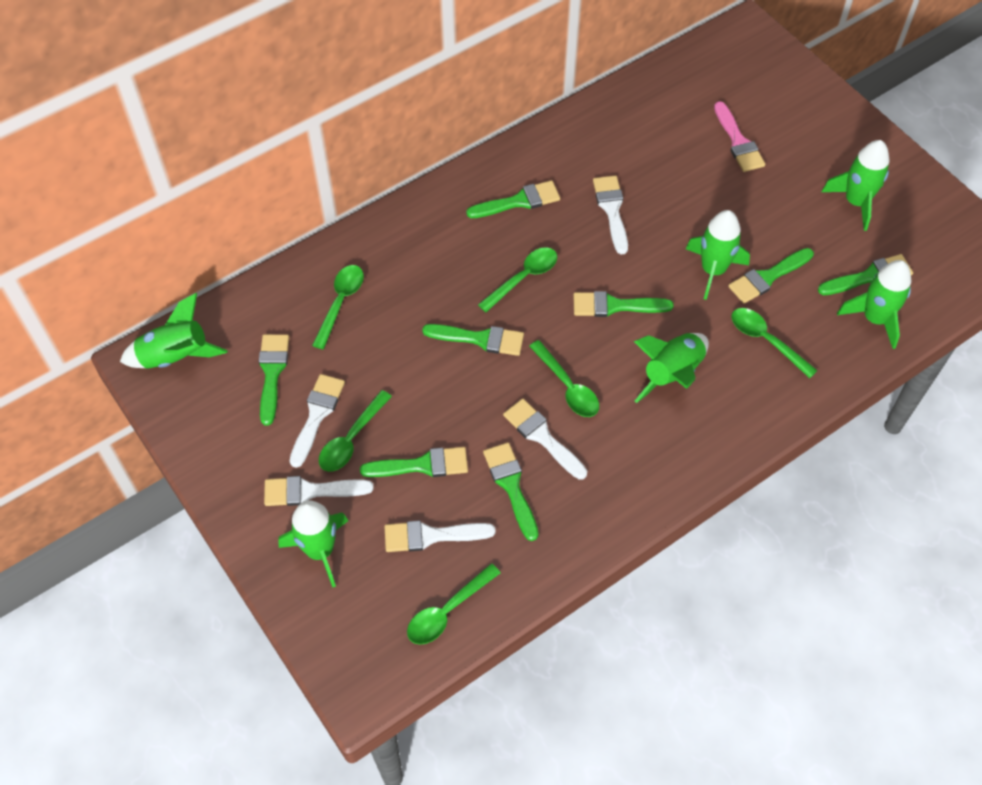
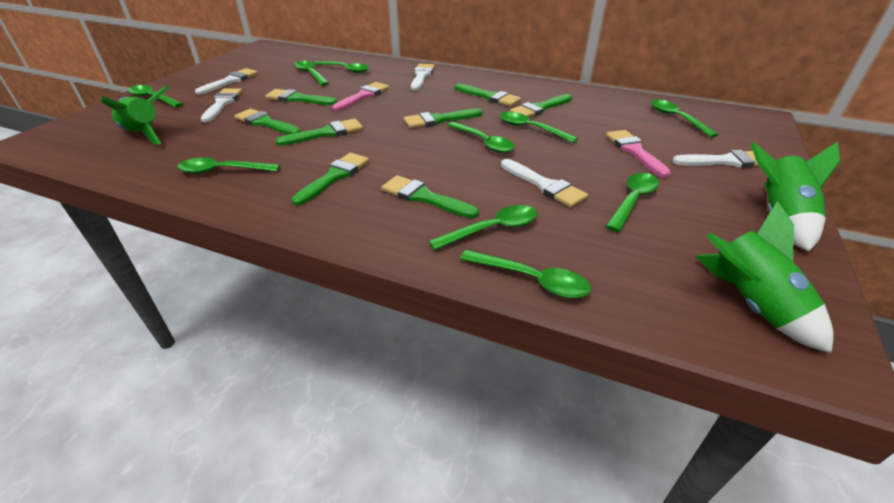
green rocket: [120,293,228,369] [278,500,348,588] [634,333,709,403] [686,210,750,300] [822,140,890,231] [837,260,911,349] = 6 -> [101,85,170,145] [696,201,834,353] [751,141,840,251] = 3
green spoon: [312,265,364,349] [319,390,392,472] [407,563,501,645] [478,247,557,312] [529,340,599,417] [731,308,818,378] = 6 -> [127,85,183,108] [177,157,280,174] [295,61,329,86] [313,61,369,73] [429,205,537,250] [447,122,515,153] [460,250,591,298] [500,112,578,143] [606,173,659,232] [651,100,719,138] = 10
pink brush: [714,101,765,172] = 1 -> [332,82,389,111] [606,130,671,178] = 2

